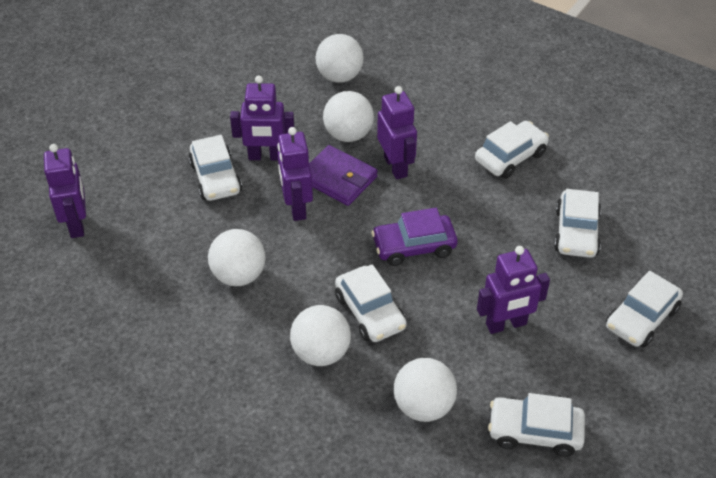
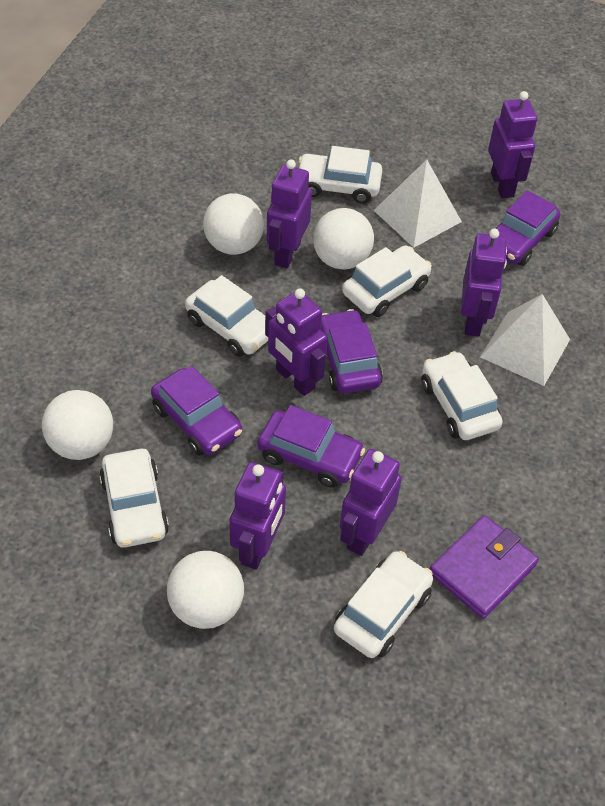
purple car: [371,208,458,266] = 1 -> [151,366,242,456] [257,405,365,488] [320,309,383,394] [488,190,560,266] = 4
purple robot: [44,144,86,238] [230,76,294,161] [277,127,313,221] [377,86,417,180] [477,246,550,334] = 5 -> [229,462,286,570] [265,288,328,396] [267,159,312,268] [340,449,402,556] [461,229,507,337] [488,91,537,198] = 6
white ball: [208,229,266,286] [290,305,351,366] [315,34,364,83] [323,91,374,142] [394,358,457,422] = 5 -> [42,390,113,460] [167,551,244,629] [203,193,264,255] [313,208,374,270] = 4
white pyramid: none = 0 -> [373,160,462,248] [480,294,570,386] = 2

